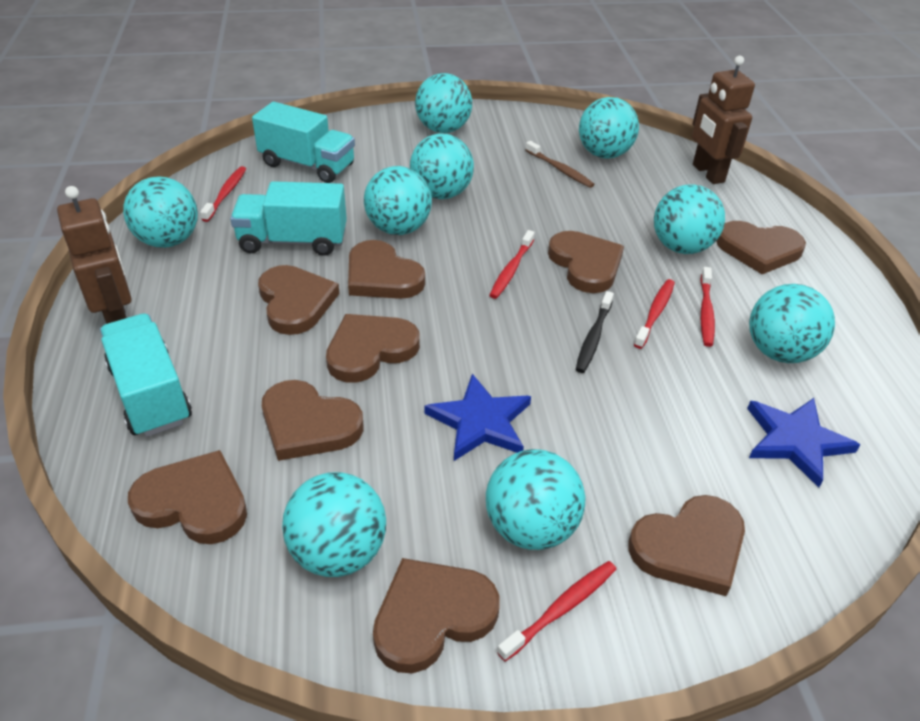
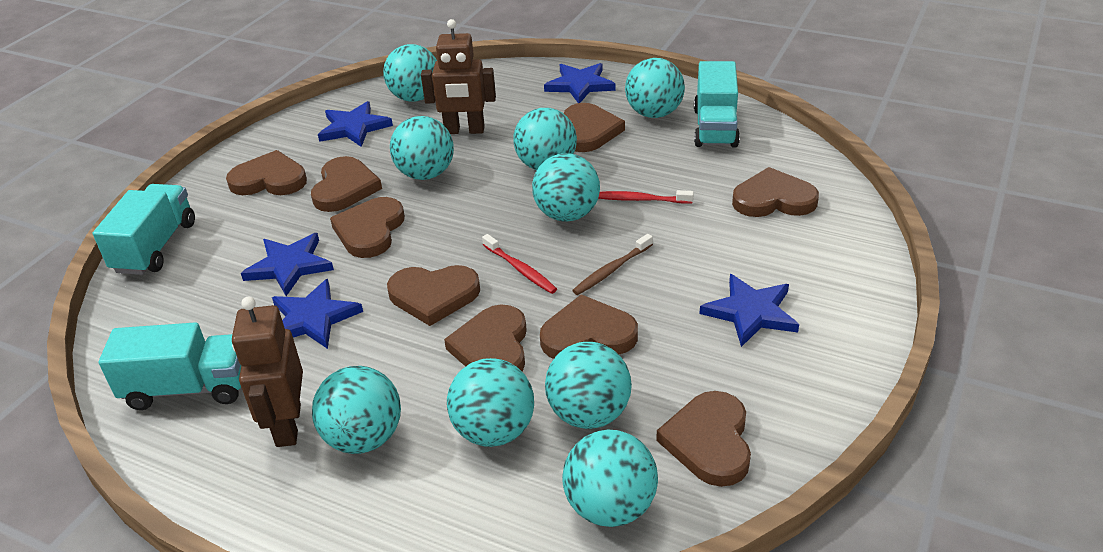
black toothbrush: [576,291,614,373] = 1 -> none = 0
blue star: [424,374,531,461] [747,398,860,488] = 2 -> [241,233,334,296] [272,279,363,349] [318,101,393,147] [544,63,616,103] [700,274,799,347] = 5
red toothbrush: [200,166,246,222] [489,230,535,299] [497,561,617,662] [634,279,675,349] [700,267,715,347] = 5 -> [482,234,557,294] [598,190,694,204] = 2

